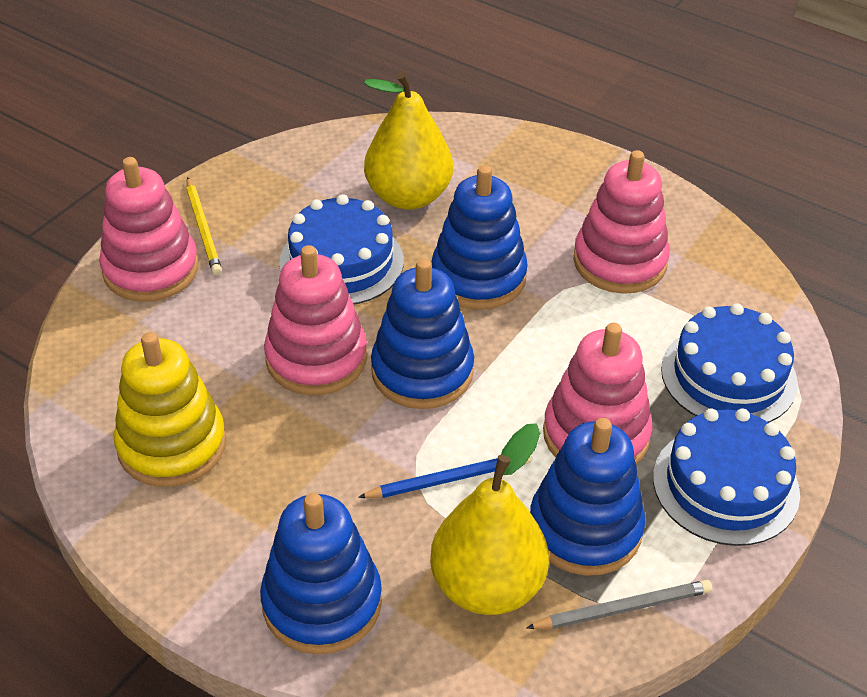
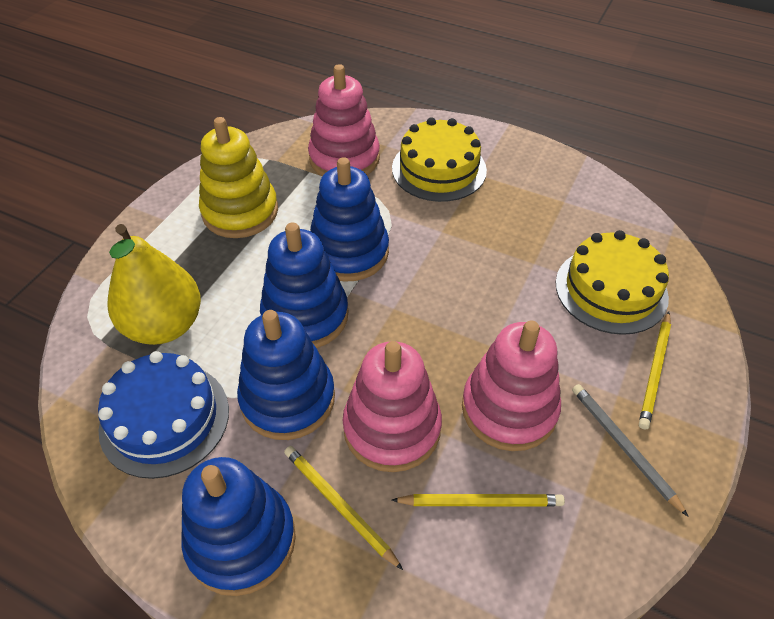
blue cake: [279,194,404,304] [653,408,800,546] [661,303,798,423] = 3 -> [98,351,229,479] = 1
blue pencil: [358,455,532,498] = 1 -> none = 0
pink stacking toy: [99,157,199,302] [264,245,367,395] [543,323,652,464] [573,150,670,294] = 4 -> [308,64,380,176] [342,341,442,472] [462,321,561,451] = 3
yellow cake: none = 0 -> [392,117,487,202] [556,230,669,335] = 2
yellow pear: [364,71,453,210] [430,423,549,615] = 2 -> [108,224,201,345] = 1
yellow pencil: [186,177,222,275] = 1 -> [284,446,403,570] [392,494,565,506] [639,312,671,430] = 3

